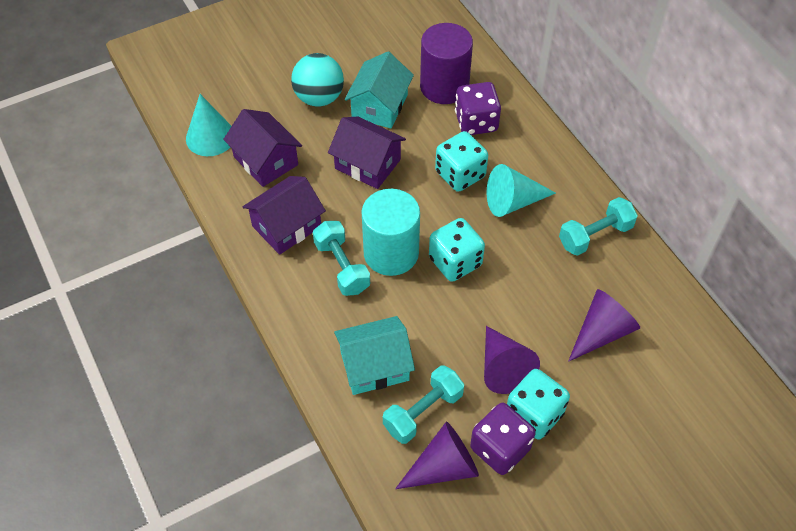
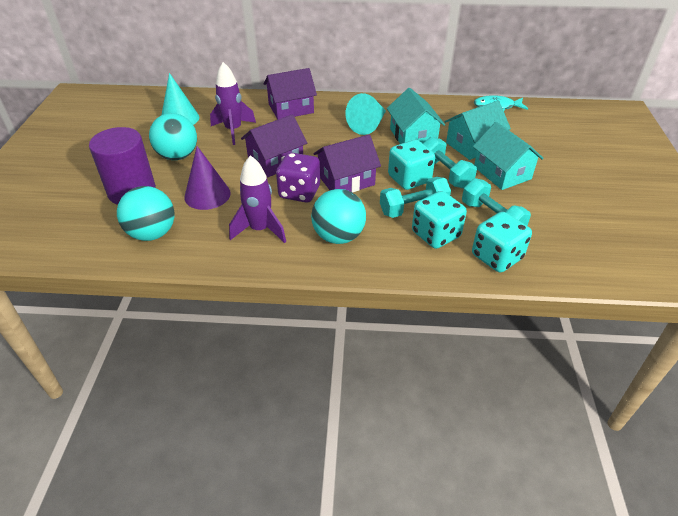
purple cone: [395,422,479,489] [484,326,540,394] [568,289,640,362] = 3 -> [184,146,231,210] = 1
purple dice: [455,82,501,135] [470,403,536,475] = 2 -> [276,152,320,203] = 1
purple rocket: none = 0 -> [210,62,256,145] [229,155,286,243] = 2
turquoise ball: [291,53,344,107] = 1 -> [117,186,174,241] [149,113,197,160] [311,189,366,244] = 3
turquoise cylinder: [361,189,420,276] = 1 -> none = 0
turquoise fish: none = 0 -> [474,95,528,111] = 1
turquoise house: [334,316,415,395] [345,51,414,128] = 2 -> [387,88,445,144] [445,100,511,160] [473,122,544,190] = 3

